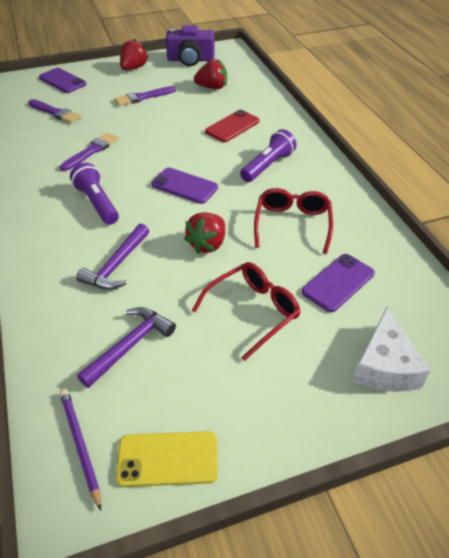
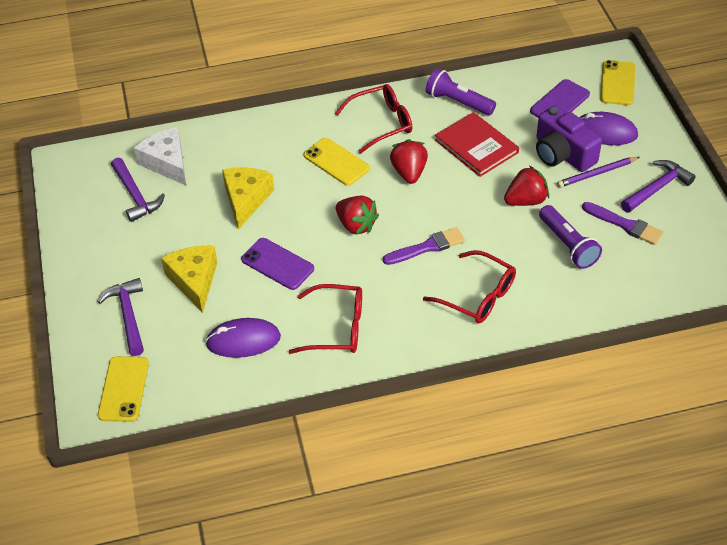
purple brush: [28,99,81,124] [60,132,119,171] [114,86,176,106] = 3 -> [383,227,465,265] [582,202,663,245] = 2
purple hammer: [76,224,149,290] [77,307,176,388] = 2 -> [98,278,144,356] [111,158,165,222] [621,160,696,213] = 3
purple mouse: none = 0 -> [205,318,281,358] [579,112,638,145] = 2
purple phone: [39,68,87,93] [151,168,218,204] [302,254,375,312] = 3 -> [241,238,314,290] [530,79,590,118] = 2
red book: none = 0 -> [435,112,519,177] = 1
red glasses: [192,262,301,361] [254,188,333,254] = 2 -> [289,284,362,354] [335,84,412,154] [423,250,516,323] = 3
red phone: [205,110,260,142] = 1 -> none = 0
yellow cheese: none = 0 -> [161,246,217,313] [222,167,274,230] = 2
yellow phone: [116,431,218,487] = 1 -> [98,356,149,422] [304,138,370,186] [600,60,636,105] = 3

